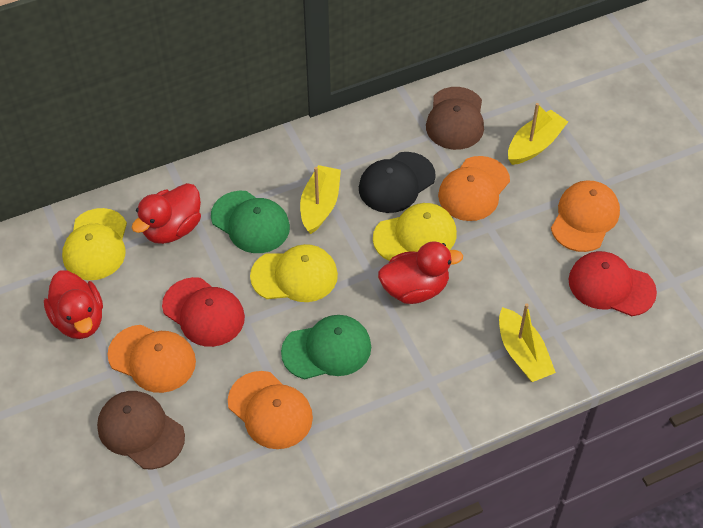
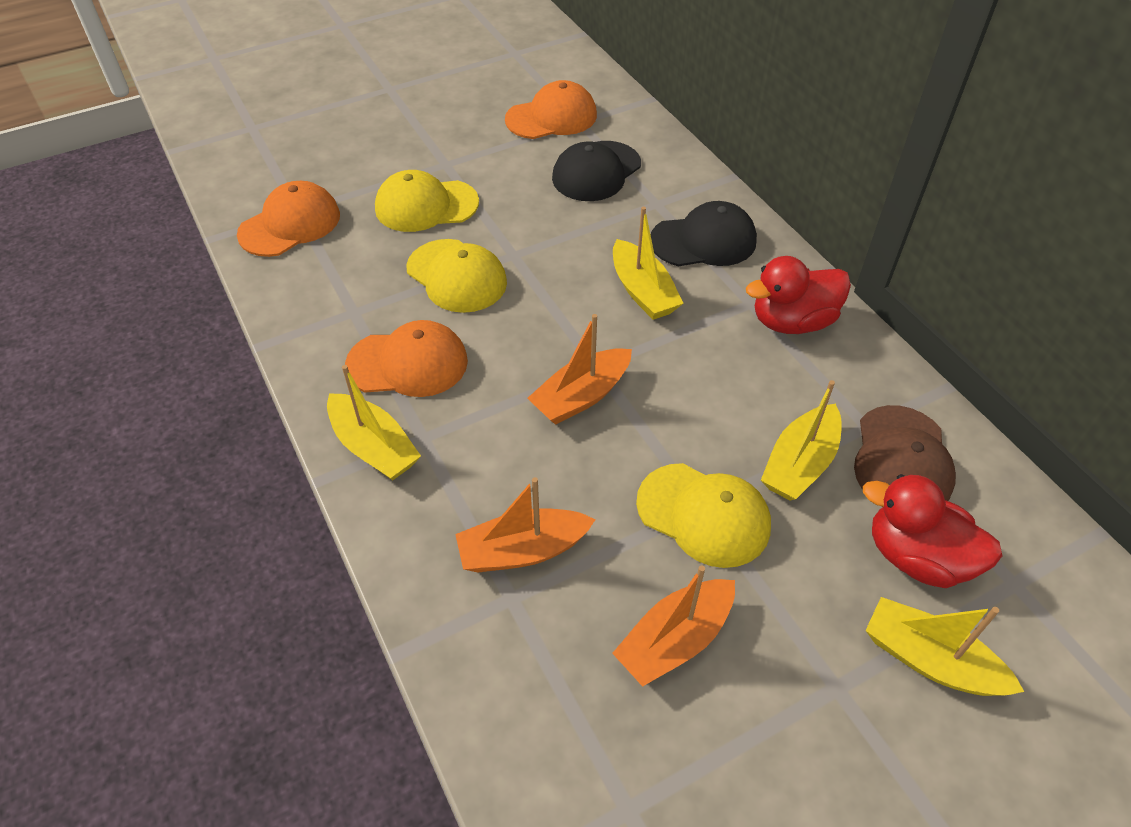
black cap: [359,152,436,213] = 1 -> [552,141,641,201] [651,201,757,266] = 2
brown cap: [97,391,185,470] [426,87,484,150] = 2 -> [854,405,956,501] = 1
green cap: [211,191,290,253] [281,315,371,379] = 2 -> none = 0
orange boat: none = 0 -> [455,477,596,573] [527,314,632,425] [612,565,735,687] = 3
orange cap: [108,325,196,393] [228,371,313,449] [438,156,510,221] [551,180,620,252] = 4 -> [237,181,340,257] [345,320,468,397] [505,80,597,139] = 3
red cap: [162,277,245,347] [569,251,657,316] = 2 -> none = 0
red duck: [44,270,103,339] [132,183,201,244] [378,241,463,304] = 3 -> [746,256,851,334] [863,474,1002,588] = 2
yellow boat: [300,165,341,234] [499,303,556,382] [508,103,568,165] = 3 -> [327,365,421,481] [613,206,684,320] [761,380,842,501] [865,597,1024,696] = 4

